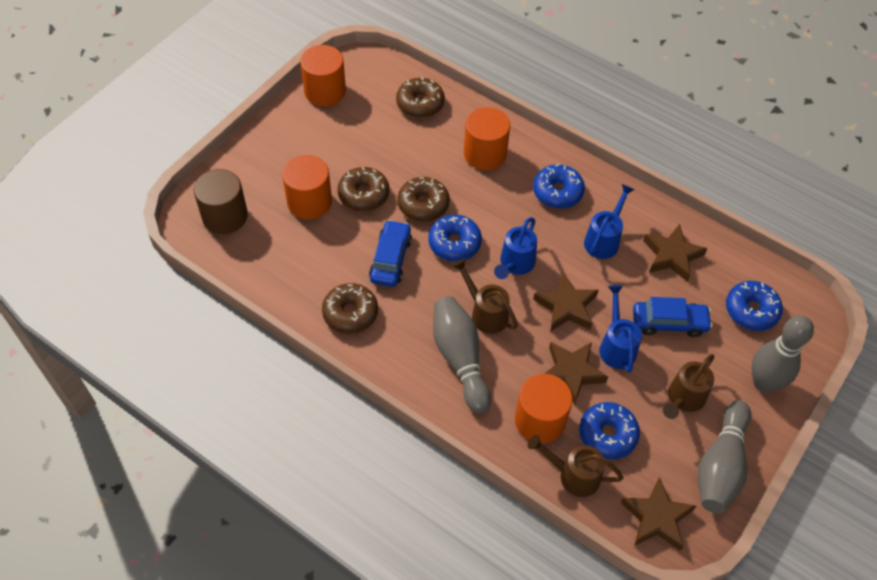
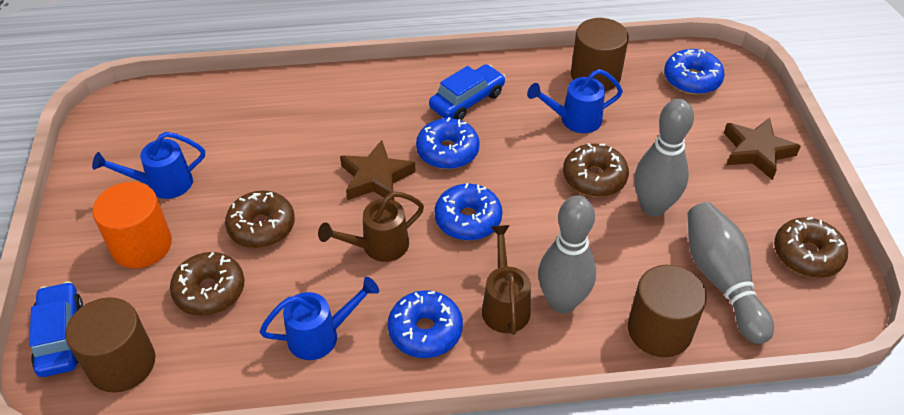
brown cylinder: [194,169,248,234] = 1 -> [66,297,155,393] [571,18,629,91] [628,265,707,357] = 3
brown star: [533,272,598,332] [544,342,608,405] [621,477,696,551] [643,224,707,282] = 4 -> [340,140,416,200] [724,118,801,180] = 2
brown watering can: [452,258,518,334] [527,435,624,497] [663,354,714,419] = 3 -> [318,192,424,262] [482,225,531,335] = 2
orange cylinder: [282,155,332,220] [300,45,346,107] [464,107,510,170] [515,374,573,443] = 4 -> [92,182,172,268] = 1

